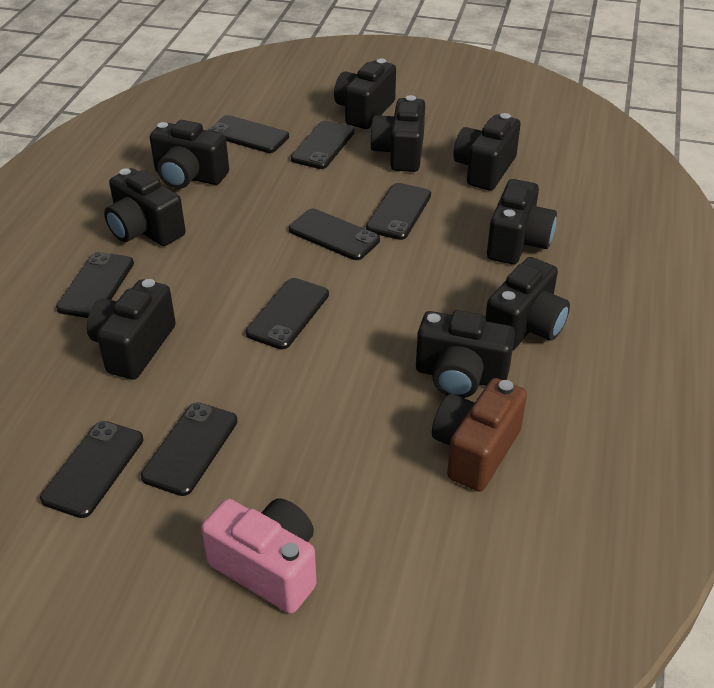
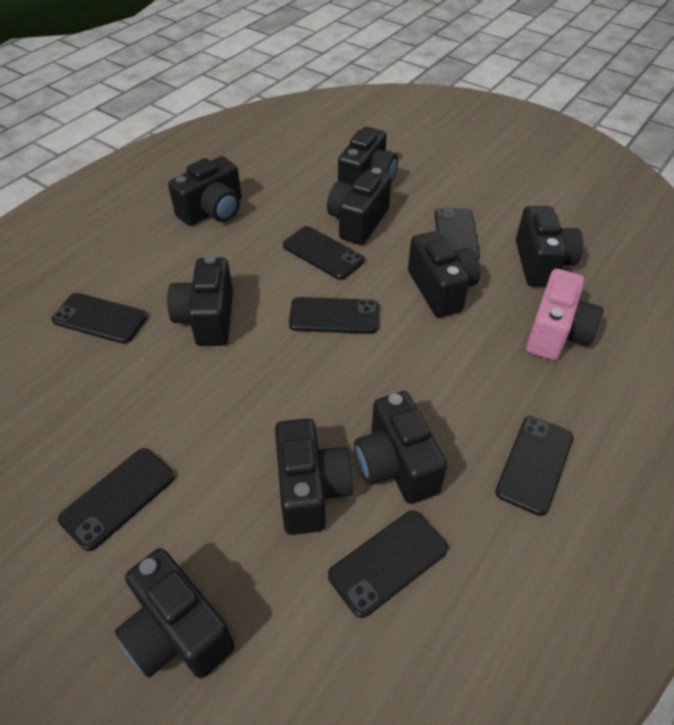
black phone: [40,421,144,518] [56,252,134,318] [141,402,238,496] [208,115,289,153] [246,278,329,349] [289,209,380,260] [291,121,355,169] [366,183,431,240] = 8 -> [51,293,148,344] [58,448,175,551] [283,226,365,280] [289,297,379,334] [328,510,448,618] [435,208,480,260] [495,416,574,516] = 7
brown camera: [432,378,527,492] = 1 -> none = 0

